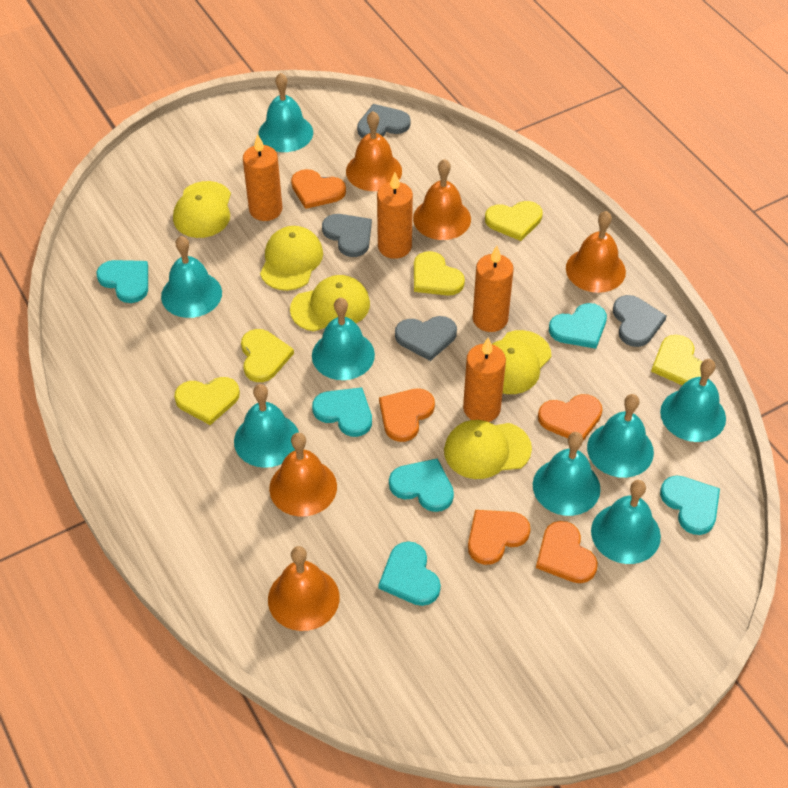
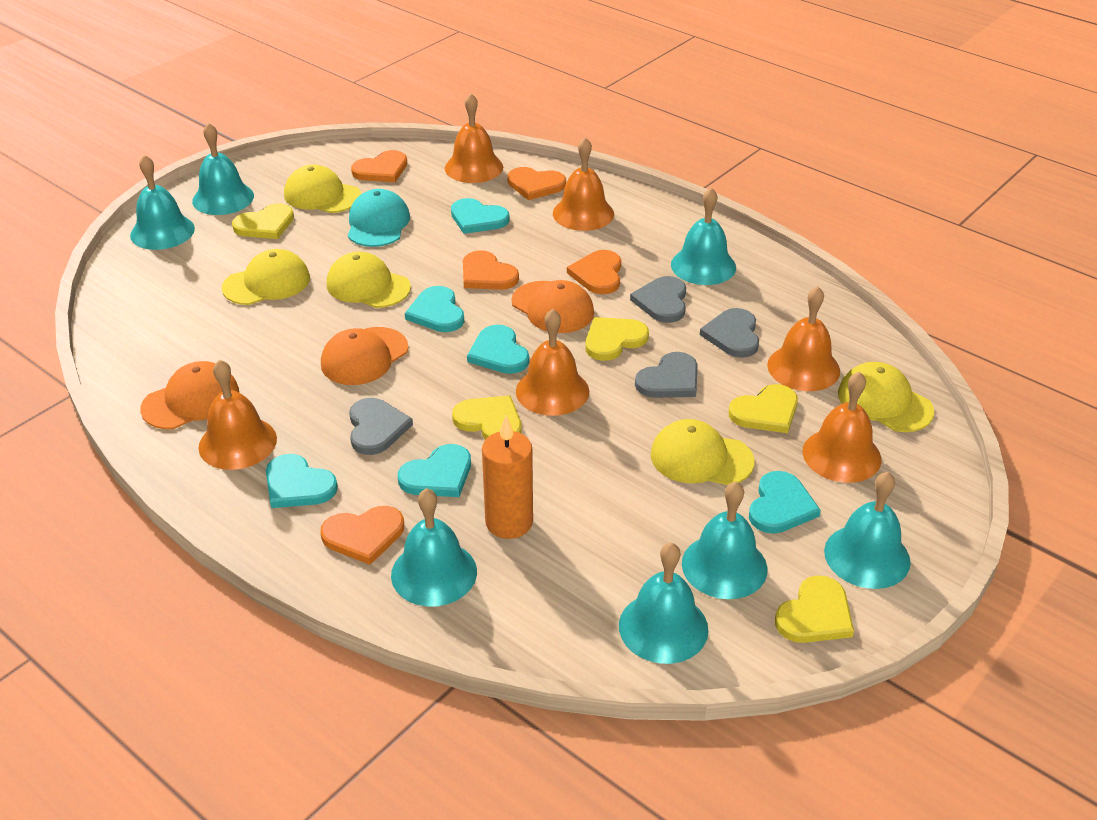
orange bell: [268,546,340,631] [269,433,337,516] [346,111,402,191] [413,159,471,240] [566,211,626,293] = 5 -> [198,359,277,470] [445,93,503,183] [516,309,589,416] [553,137,614,231] [767,286,840,391] [802,372,881,483] = 6
orange candle: [243,134,282,221] [377,172,413,259] [463,337,506,422] [473,246,514,332] = 4 -> [482,416,533,539] = 1
orange cap: none = 0 -> [140,361,239,429] [321,327,408,385] [511,280,594,333] = 3
turquoise bell: [161,236,222,318] [234,384,299,468] [258,73,313,152] [312,298,375,380] [533,432,601,516] [587,394,654,478] [591,480,661,564] [660,359,726,442] = 8 -> [130,155,195,250] [192,123,254,215] [391,488,477,607] [619,542,709,664] [671,188,736,285] [682,482,767,599] [824,472,911,589] = 7
turquoise cap: none = 0 -> [348,189,410,247] = 1

